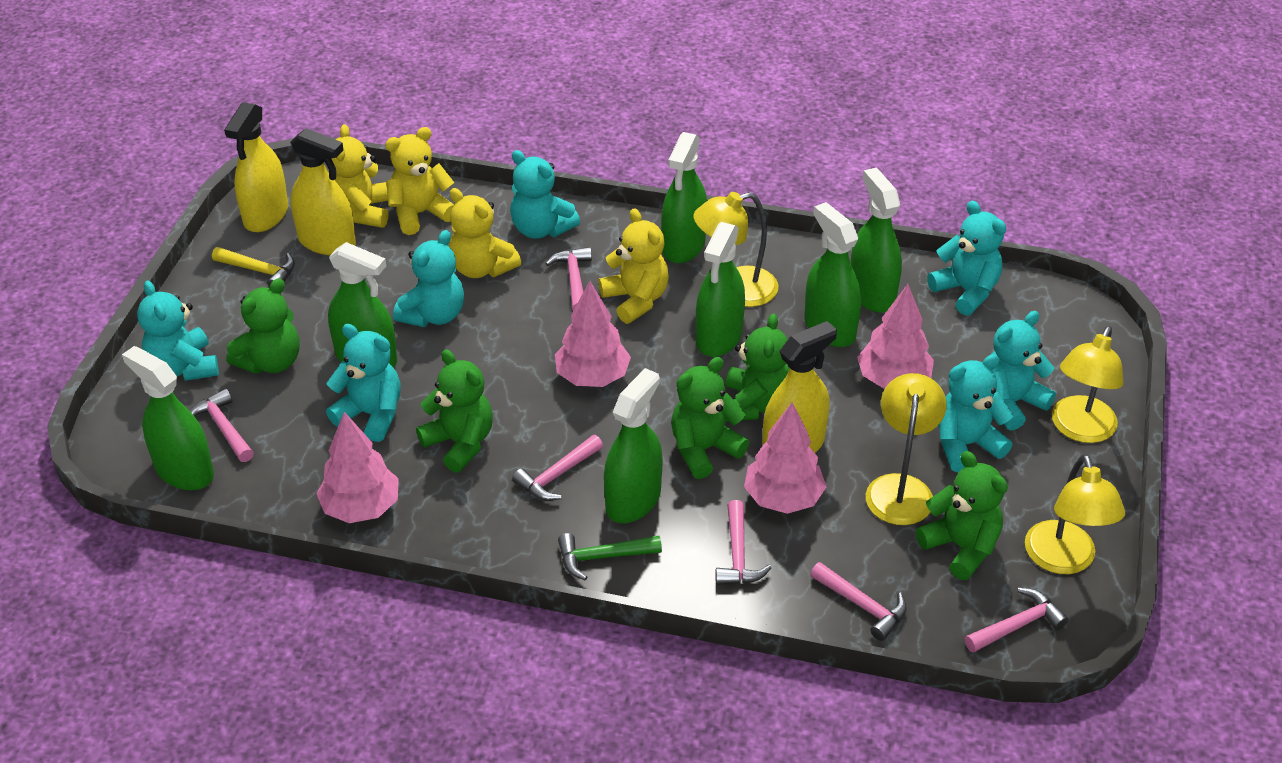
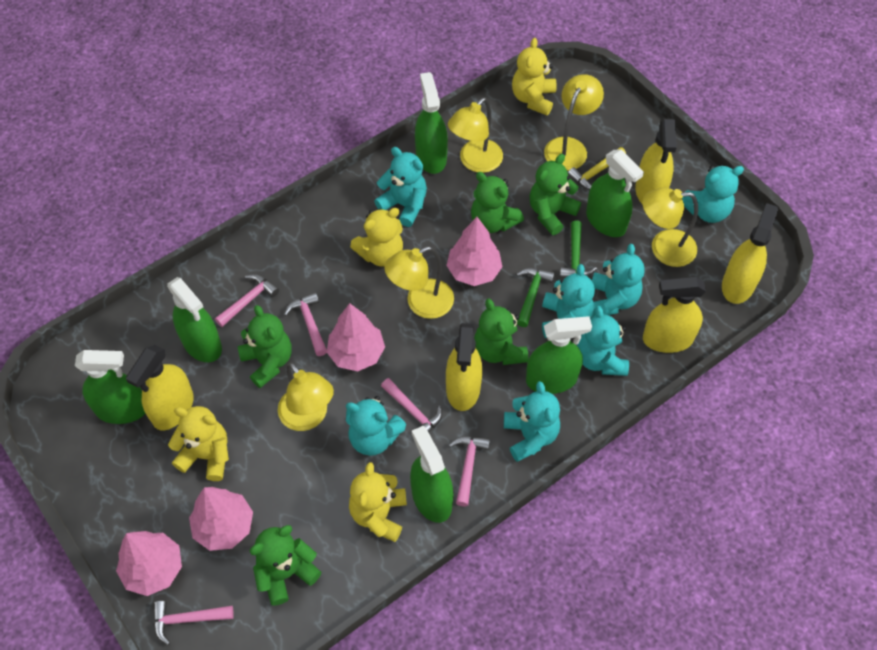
green hammer: [558,533,662,580] = 1 -> [516,268,555,327] [559,220,597,278] = 2
green spray bottle: [122,346,214,490] [328,242,397,367] [604,368,663,523] [661,132,707,263] [696,222,745,357] [804,202,861,347] [850,168,902,313] = 7 -> [75,350,145,424] [167,277,222,362] [410,426,454,523] [415,72,448,174] [526,316,592,394] [586,149,644,237] = 6
pink hammer: [190,389,254,462] [512,435,603,501] [545,247,592,310] [715,500,771,585] [810,562,907,641] [965,588,1069,653] = 6 -> [153,601,234,645] [215,274,279,327] [284,292,327,356] [381,378,442,432] [449,436,490,507] = 5
yellow lamp: [693,192,778,307] [866,373,946,525] [1025,454,1125,574] [1052,326,1124,443] = 4 -> [278,362,334,431] [384,246,454,319] [448,97,503,173] [544,74,604,171] [642,188,698,267] = 5
yellow spray bottle: [224,102,288,232] [290,128,356,255] [762,321,837,453] = 3 -> [126,345,194,430] [446,323,482,411] [635,119,677,203] [643,276,706,353] [722,203,778,304] = 5

